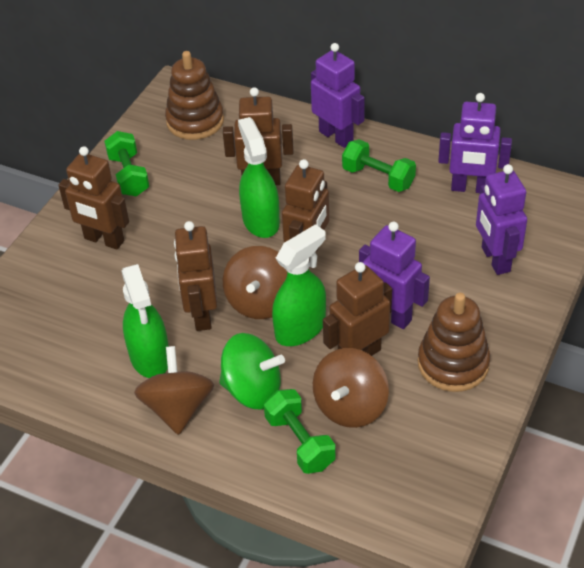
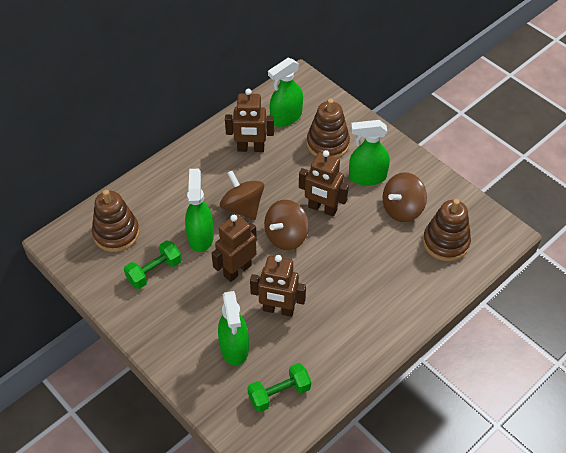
brown robot: [58,146,129,250] [174,221,217,331] [223,87,294,185] [282,159,329,264] [323,262,392,356] = 5 -> [212,214,257,282] [225,89,274,152] [250,255,306,317] [299,150,349,217] = 4
brown stacking toy: [165,51,224,140] [418,293,491,392] = 2 -> [92,190,140,252] [307,99,350,158] [423,199,471,261] = 3
green dumbbell: [104,131,149,196] [264,389,336,474] [342,139,416,192] = 3 -> [124,240,182,289] [247,363,311,412] = 2
green spinning top: [219,333,285,410] = 1 -> none = 0
green spray bottle: [121,264,169,378] [238,117,280,238] [272,224,326,346] = 3 -> [185,169,214,252] [218,291,249,366] [268,58,303,127] [349,120,390,186] = 4
purple robot: [311,43,365,148] [359,222,430,329] [438,93,512,193] [476,164,527,275] = 4 -> none = 0

